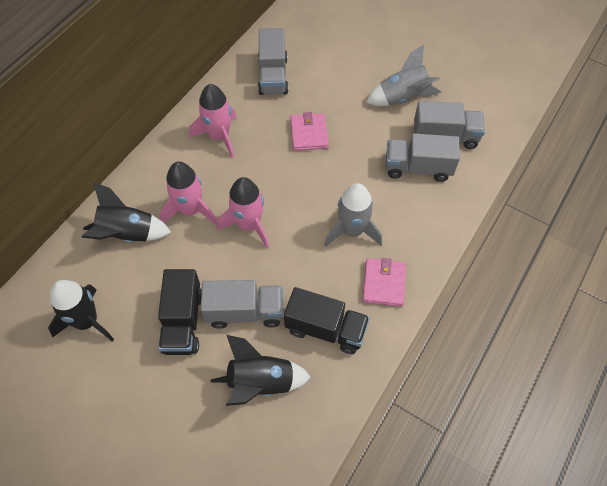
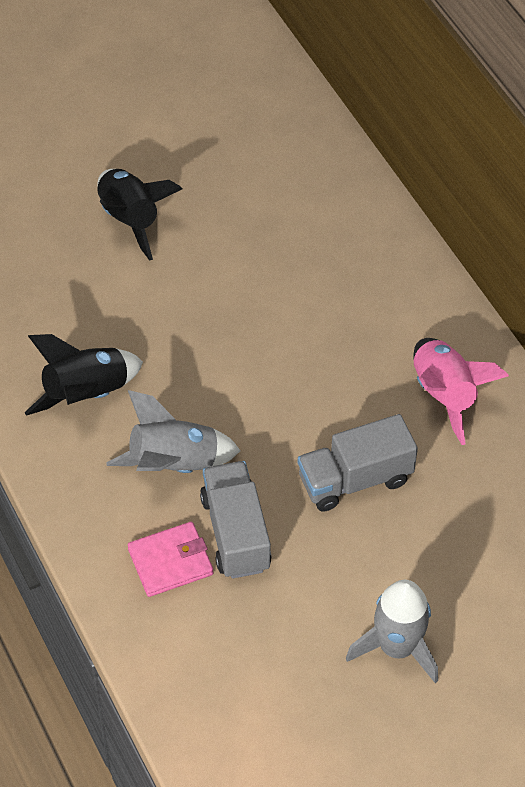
black rocket: [48,280,114,341] [82,182,171,242] [211,335,311,406] = 3 -> [24,334,143,416] [98,169,182,261] = 2
black truck: [158,269,202,355] [284,287,370,354] = 2 -> none = 0
grey truck: [200,280,283,329] [258,28,288,95] [386,133,460,182] [414,101,485,149] = 4 -> [200,461,272,579] [298,414,418,512] = 2
pink rocket: [160,162,217,225] [189,84,236,158] [217,177,269,248] = 3 -> [414,338,509,445] = 1
pink wallet: [290,112,329,151] [362,258,406,307] = 2 -> [128,522,213,597] = 1

